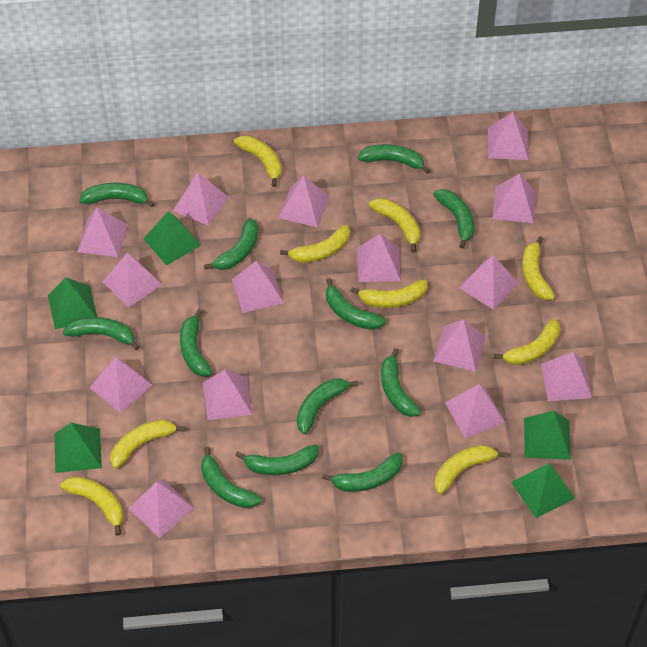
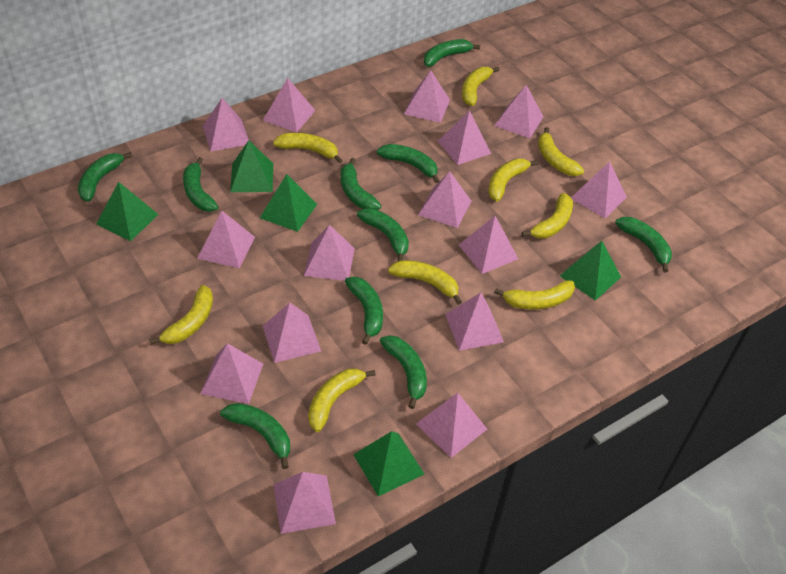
green banana: [63,317,140,350] [79,183,154,207] [180,309,212,377] [201,447,262,508] [204,218,258,270] [235,445,319,475] [297,378,358,434] [322,452,403,492] [326,278,386,330] [358,144,430,174] [381,348,421,417] [433,189,474,249] = 12 -> [78,152,132,202] [183,157,218,212] [220,403,290,469] [341,158,381,210] [345,277,383,345] [357,208,409,261] [377,144,439,183] [380,335,427,409] [424,39,480,67] [615,217,672,273] = 10

